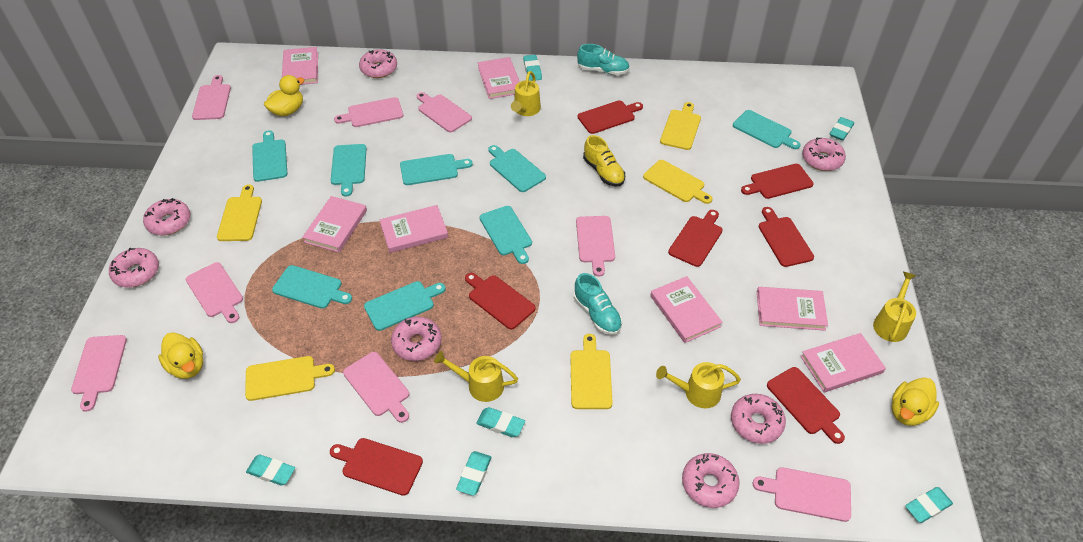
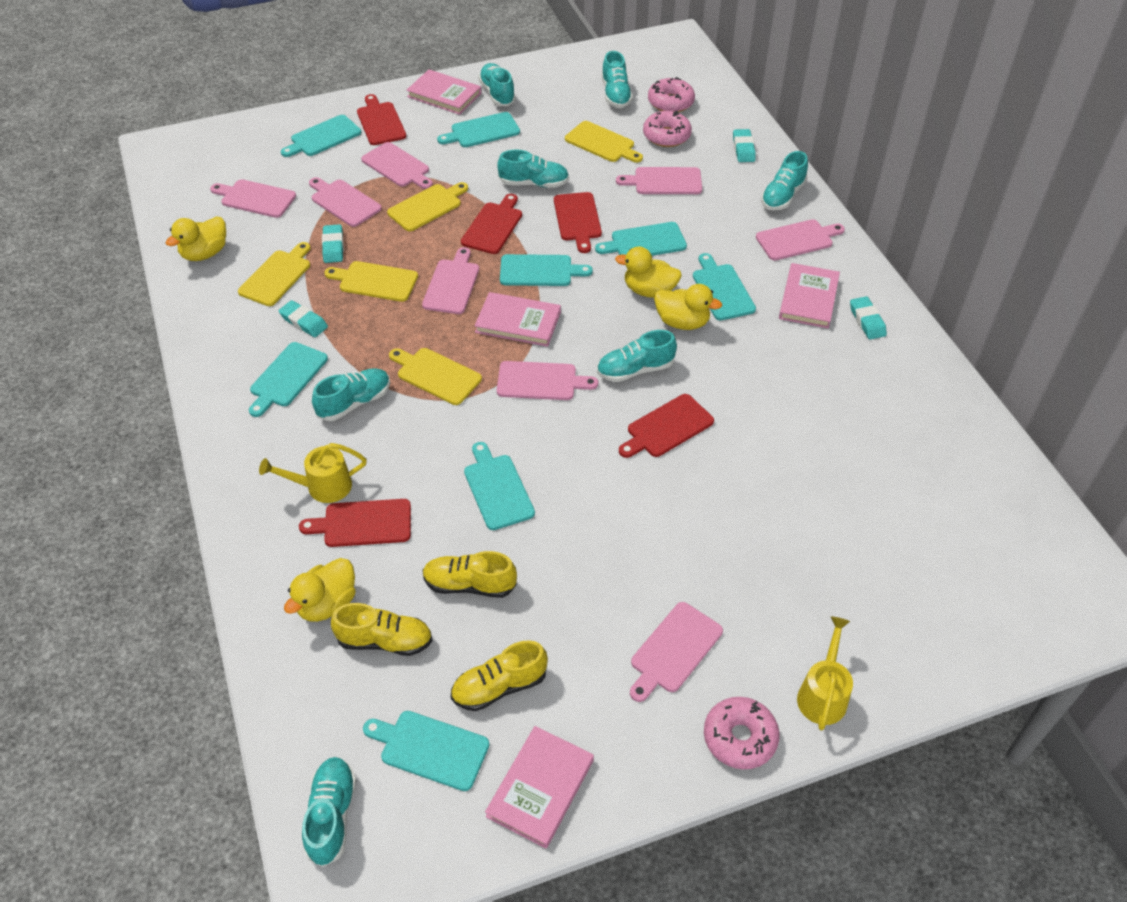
pink book: [282,47,318,85] [302,196,367,253] [380,205,448,253] [478,57,520,99] [650,276,723,343] [757,287,828,331] [800,333,886,392] = 7 -> [406,69,481,115] [474,292,561,347] [485,726,594,848] [779,263,840,328] = 4
pink donut: [109,248,159,288] [143,198,190,235] [359,49,397,78] [391,317,442,361] [682,453,740,508] [731,394,786,444] [802,137,846,171] = 7 -> [643,111,692,147] [648,77,695,112] [704,697,780,769] = 3
red cutting board: [330,438,423,496] [465,273,536,330] [577,100,643,134] [668,210,723,267] [741,164,814,199] [759,207,814,267] [767,367,845,444] = 7 -> [299,499,411,547] [357,94,406,145] [461,194,522,254] [554,192,602,253] [619,394,714,458] = 5
turquoise eraser: [246,455,295,486] [456,451,491,496] [476,407,525,437] [523,55,542,81] [830,117,854,140] [905,487,953,523] = 6 -> [279,300,328,337] [322,224,344,263] [733,129,756,162] [850,296,887,340] = 4
turquoise shoe: [574,273,622,335] [577,44,630,75] = 2 -> [302,757,356,867] [312,368,390,421] [478,63,516,106] [497,150,569,188] [597,330,677,382] [602,51,633,108] [761,151,808,210] = 7
yellow duck: [158,332,203,379] [264,75,304,116] [892,377,939,426] = 3 -> [166,216,226,261] [284,558,356,622] [615,246,682,298] [654,284,722,330] = 4
yellow shoe: [583,135,625,187] = 1 -> [331,603,432,656] [422,551,517,598] [451,640,548,711] = 3
yellow watering can: [434,351,518,402] [511,71,541,116] [656,362,741,408] [873,272,916,342] = 4 -> [259,443,367,503] [797,617,853,731] = 2

